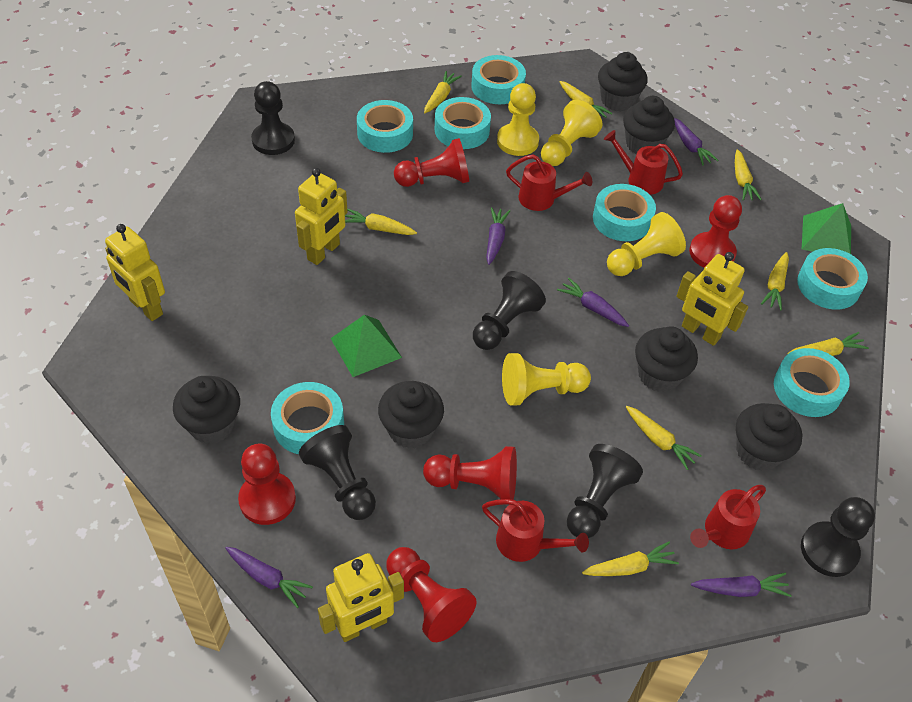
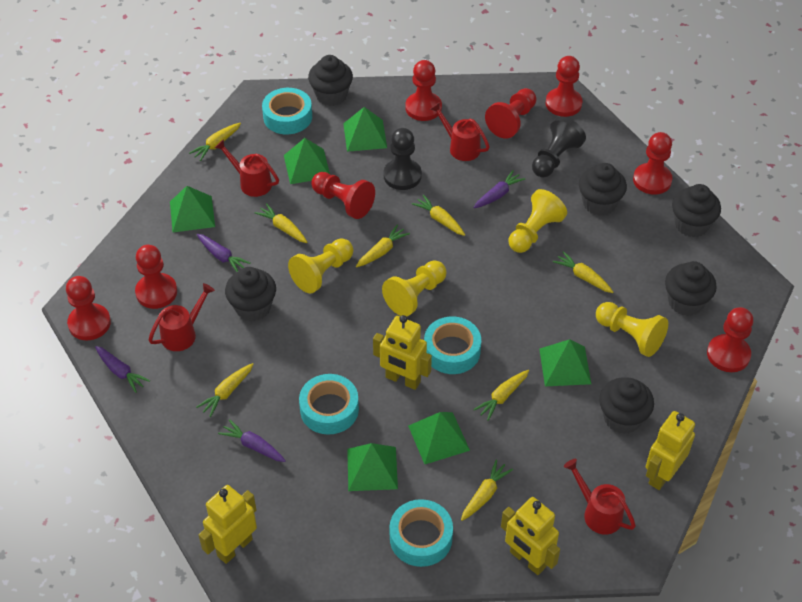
black pawn: [251,81,295,155] [299,425,376,520] [473,271,546,350] [567,444,643,538] [801,497,875,577] = 5 -> [384,128,422,190] [532,117,586,178] = 2
green pyramid: [330,315,402,377] [802,203,851,254] = 2 -> [170,186,215,232] [284,138,330,184] [343,107,387,152] [347,443,398,491] [408,412,470,464] [539,339,591,386] = 6
purple carrot: [225,547,313,608] [486,207,510,265] [557,278,629,327] [674,118,718,165] [691,573,792,597] = 5 -> [95,346,150,393] [197,234,251,272] [218,419,286,462] [473,170,525,208] = 4
red pawn: [238,444,296,525] [386,547,477,642] [394,138,469,187] [423,446,517,500] [689,195,742,268] = 5 -> [66,276,111,341] [135,245,177,309] [311,172,375,219] [405,60,442,121] [485,88,537,139] [545,56,583,117] [633,132,672,195] [707,307,753,372] = 8
turquoise tape: [271,382,344,454] [357,100,413,153] [435,97,491,149] [471,55,526,104] [593,184,656,241] [774,348,850,417] [797,248,868,309] = 7 -> [262,88,312,134] [299,374,359,435] [390,499,453,567] [424,317,481,374] = 4

